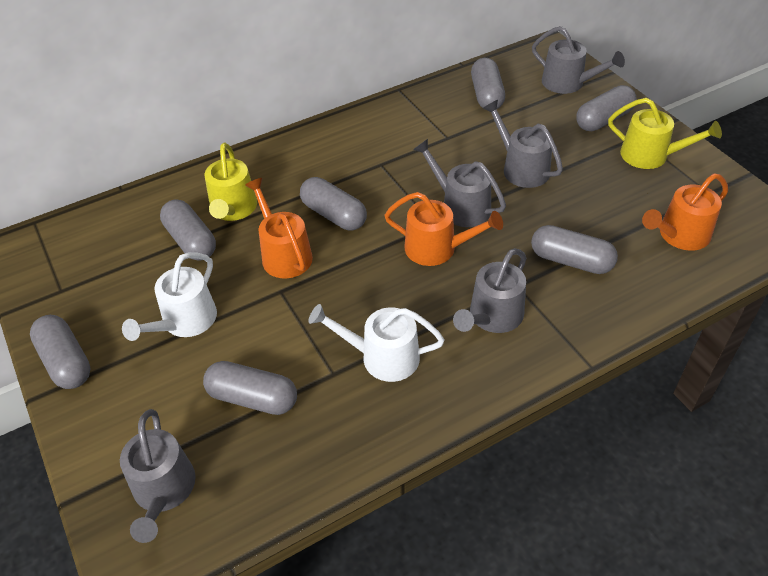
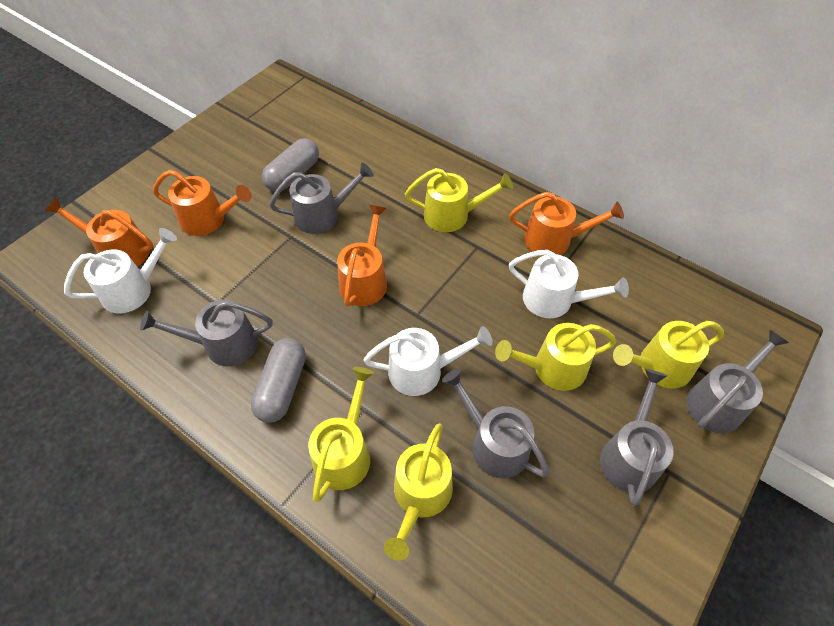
grey capsule: [30,315,91,389] [160,200,216,261] [203,361,297,415] [300,177,367,230] [471,58,505,109] [531,225,618,274] [576,85,637,131] = 7 -> [251,338,306,423] [262,138,319,192] = 2
orange watering can: [245,178,313,278] [384,192,503,266] [642,173,728,251] = 3 -> [45,197,153,267] [153,170,252,236] [337,205,387,307] [509,192,624,256] = 4
white watering can: [122,252,217,341] [308,304,444,382] = 2 -> [64,228,177,313] [364,326,493,396] [509,250,629,318] = 3
yellow watering can: [205,142,257,221] [608,98,722,169] = 2 -> [308,367,374,502] [384,423,453,561] [405,168,513,232] [495,323,617,391] [613,321,724,389] = 5

